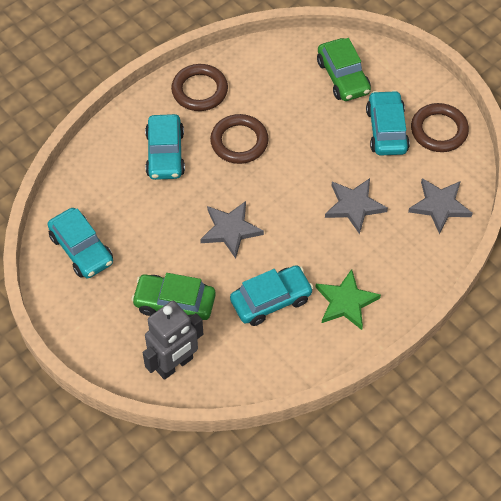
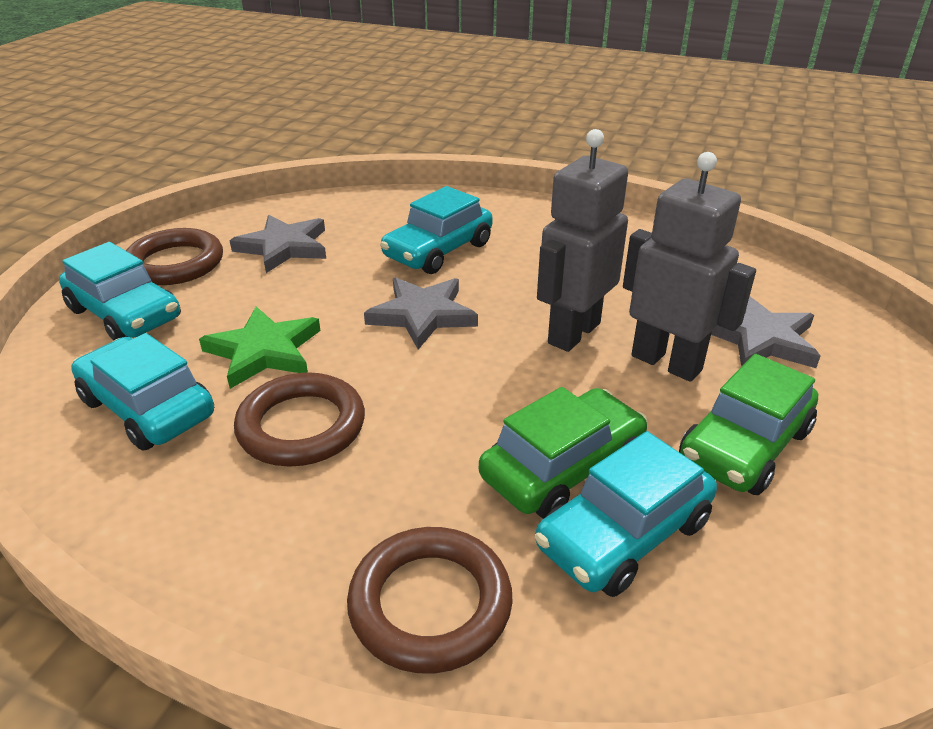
grey robot: [143,301,203,380] = 1 -> [537,129,628,352] [623,152,756,382] = 2

